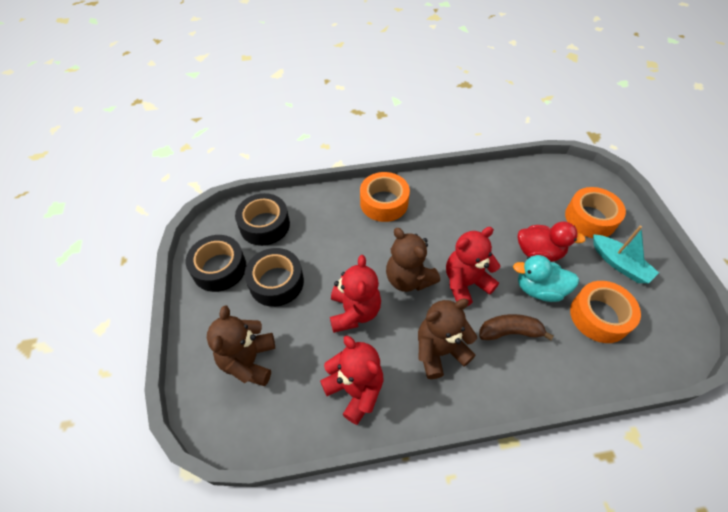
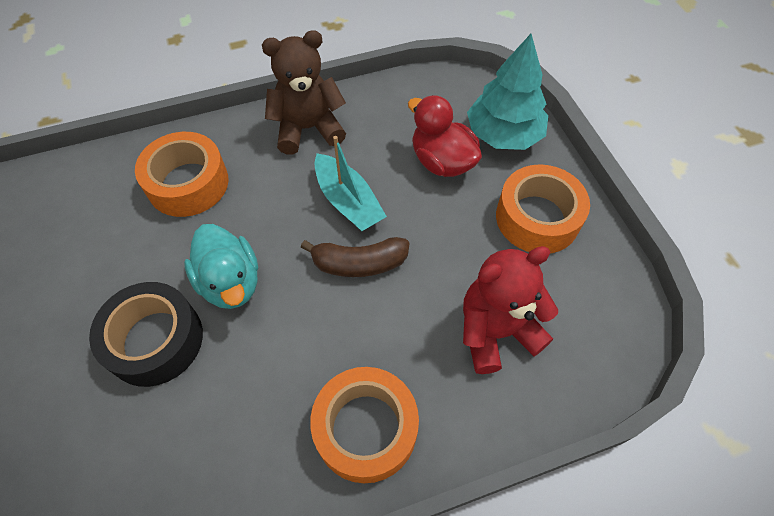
black tape: [186,235,246,292] [235,193,290,246] [245,248,304,307] = 3 -> [89,282,203,387] = 1
brown teddy bear: [207,306,275,386] [386,228,440,292] [418,299,477,379] = 3 -> [262,30,346,154] = 1
red teddy bear: [320,336,383,425] [330,255,381,333] [446,227,501,306] = 3 -> [463,246,558,374] = 1
turquoise tree: none = 0 -> [467,34,548,150] = 1

